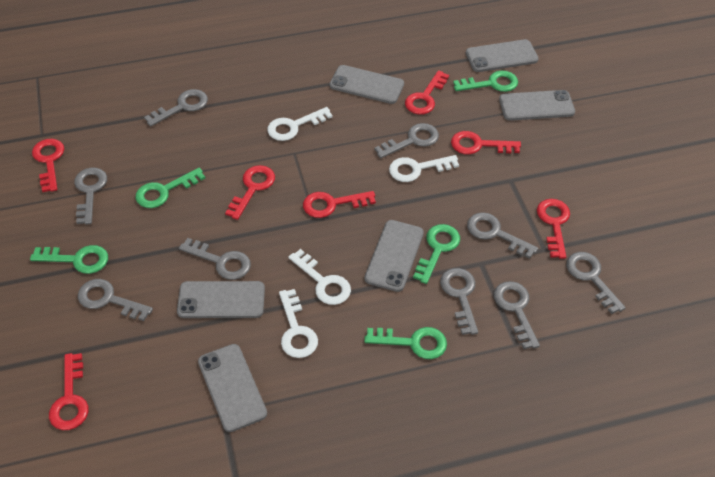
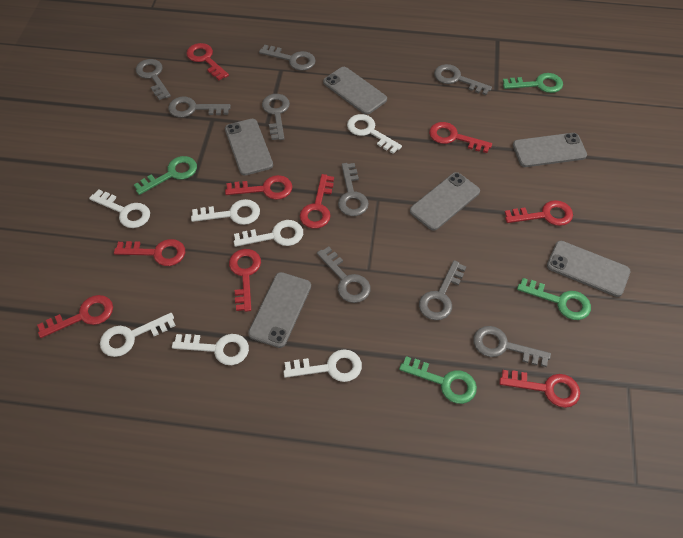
green key: [30,245,108,274] [136,168,205,208] [364,327,447,359] [413,224,460,284] [453,70,518,92] = 5 -> [134,156,197,195] [399,356,477,404] [503,73,563,93] [517,278,591,320] = 4
red key: [32,139,64,192] [49,353,89,430] [225,165,275,220] [303,191,376,218] [405,70,449,115] [451,131,521,155] [537,199,570,259] = 7 -> [37,295,113,338] [114,239,185,266] [186,43,229,80] [225,175,292,200] [229,249,261,312] [300,174,334,229] [429,122,492,153] [499,370,580,408] [505,200,573,226] = 9
white key: [268,107,333,141] [279,289,318,358] [288,249,351,305] [389,155,459,182] = 4 -> [89,189,150,228] [100,313,176,357] [172,334,249,365] [191,199,260,225] [234,220,303,247] [283,349,362,382] [347,114,402,154] = 7

